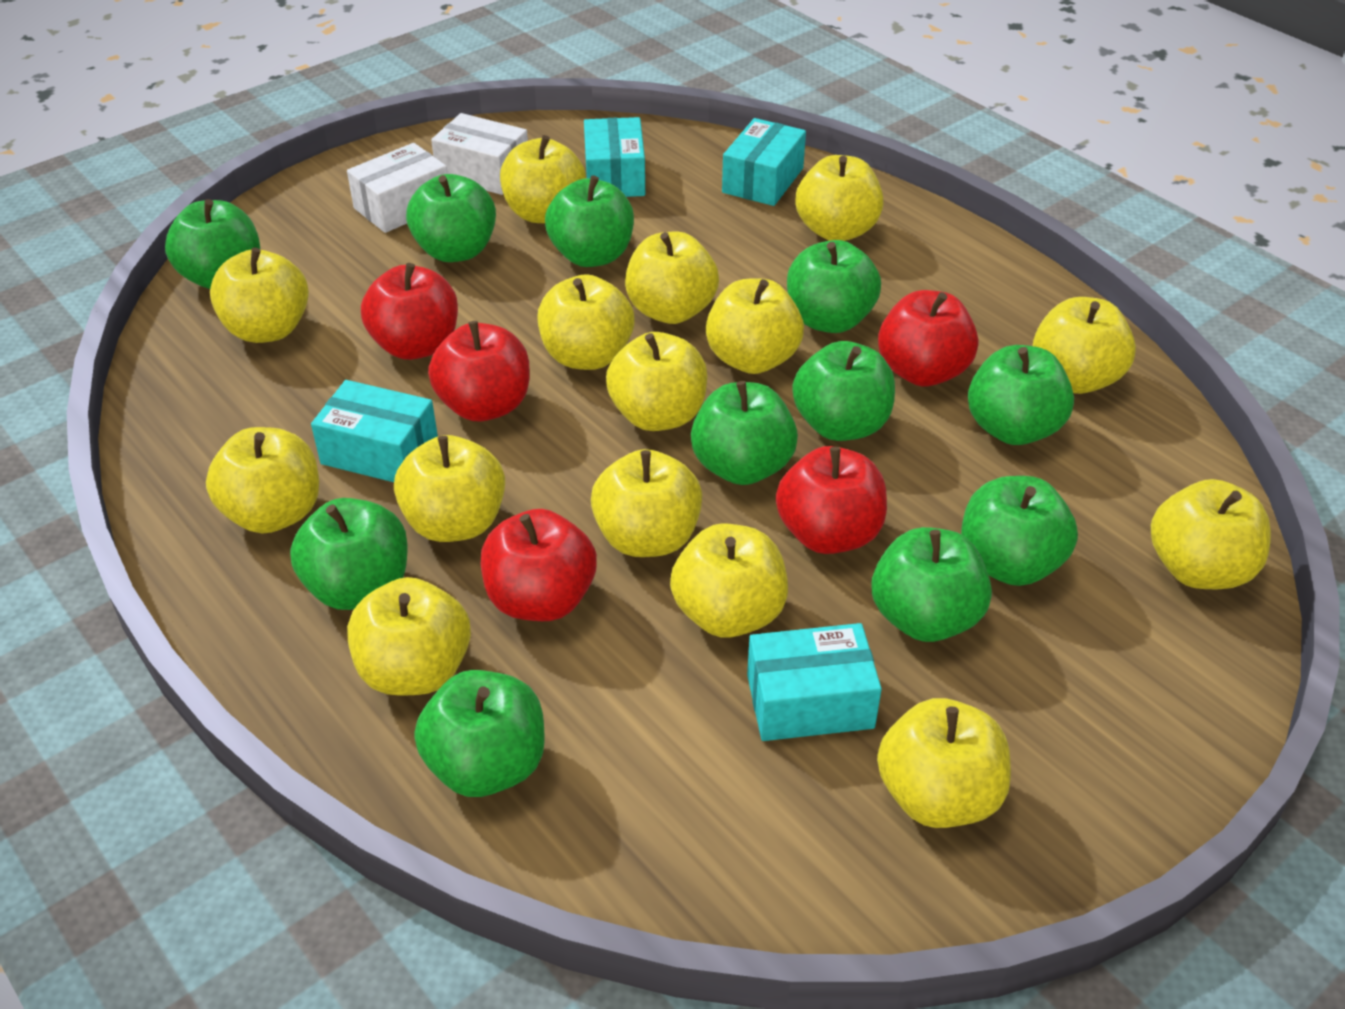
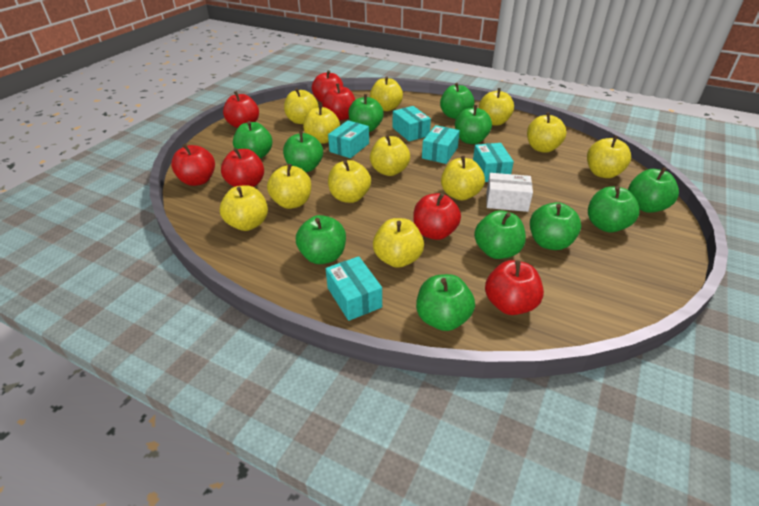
red apple: [361,263,458,360] [428,321,530,421] [481,509,597,621] [776,446,887,554] [878,290,978,387] = 5 -> [171,144,215,186] [221,148,264,187] [223,91,259,128] [312,70,344,103] [322,84,355,121] [413,193,461,240] [485,260,544,315] = 7
turquoise box: [311,380,438,482] [584,117,645,197] [722,118,806,206] [747,623,882,741] = 4 -> [326,256,382,321] [328,120,369,158] [393,106,431,141] [422,125,460,164] [473,143,514,182] = 5
white box: [347,143,447,233] [431,113,528,195] = 2 -> [486,173,533,212] = 1
yellow apple: [206,427,319,534] [210,248,309,343] [347,577,471,695] [394,435,505,542] [500,135,586,223] [538,274,634,370] [591,449,702,557] [606,332,707,431] [625,232,719,324] [670,523,788,638] [706,278,804,374] [796,155,884,241] [877,698,1011,828] [1032,297,1136,394] [1151,479,1271,589] = 15 -> [220,185,268,231] [267,164,311,209] [284,88,319,124] [303,104,340,144] [328,160,371,203] [370,76,403,111] [370,135,410,176] [373,218,424,268] [441,156,485,200] [479,88,514,126] [527,112,567,153] [587,136,631,178] = 12

